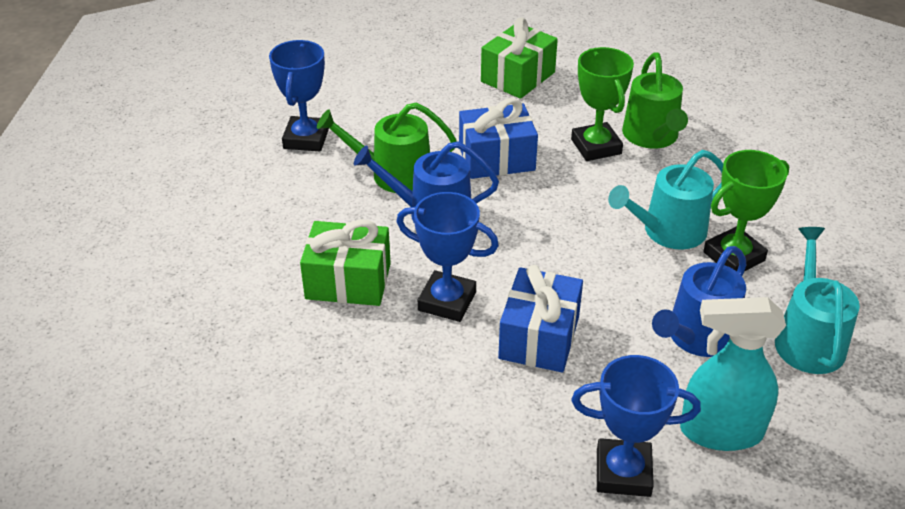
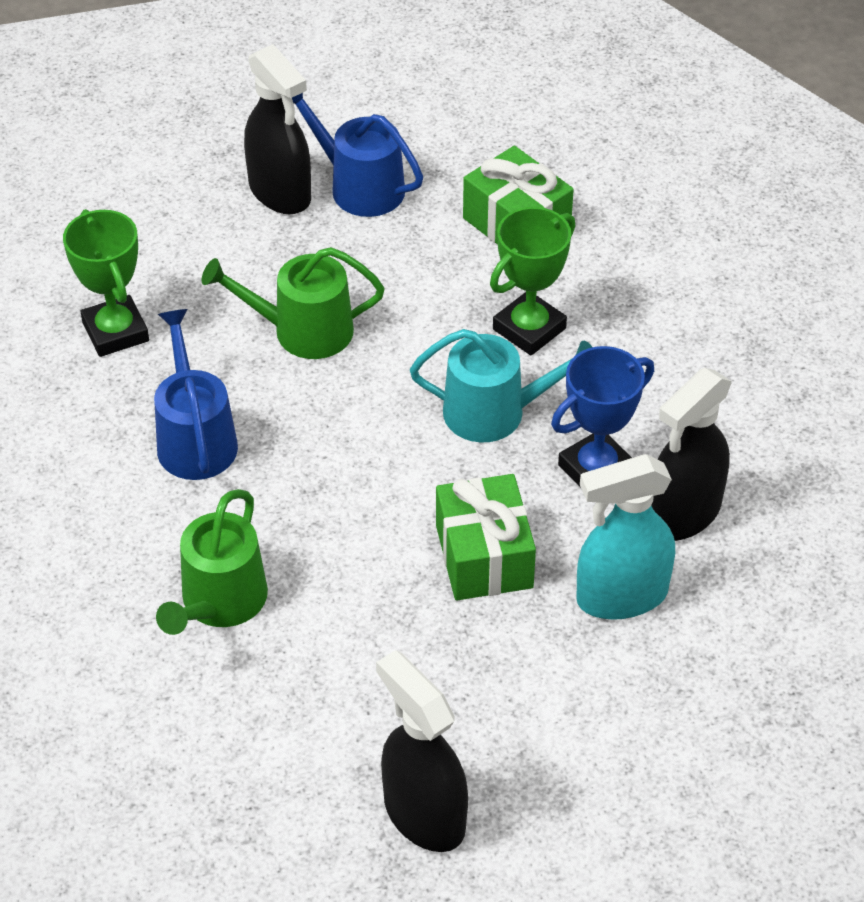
black spray bottle: none = 0 -> [244,44,311,214] [376,650,468,852] [651,368,732,541] = 3
blue gift: [459,98,538,179] [498,265,583,372] = 2 -> none = 0
blue trophy: [269,40,329,151] [396,192,499,322] [572,355,701,497] = 3 -> [551,346,654,488] = 1
turquoise watering can: [608,150,723,250] [775,227,860,374] = 2 -> [410,329,592,442] = 1

